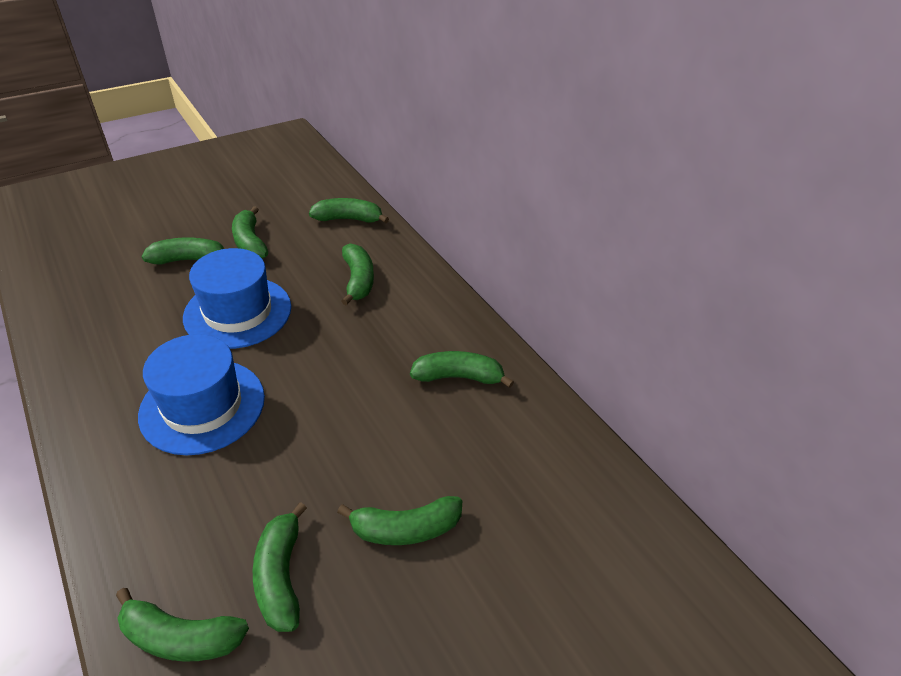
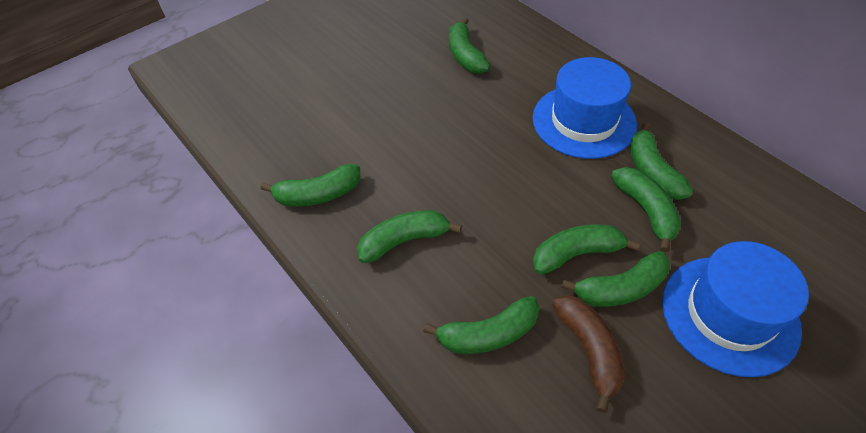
brown banana: none = 0 -> [552,295,625,413] = 1

